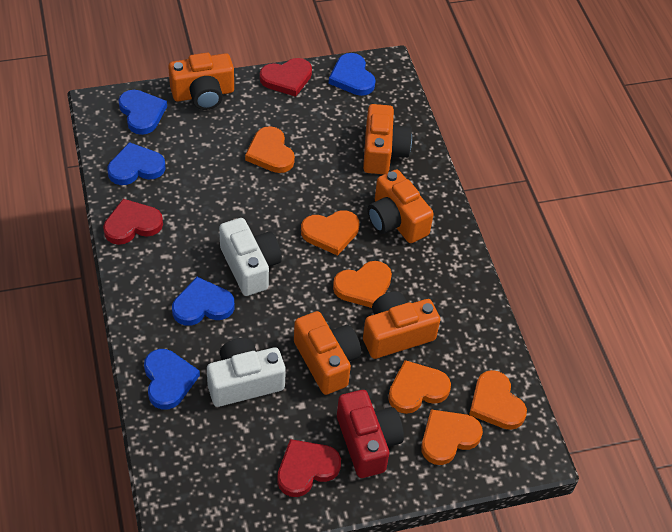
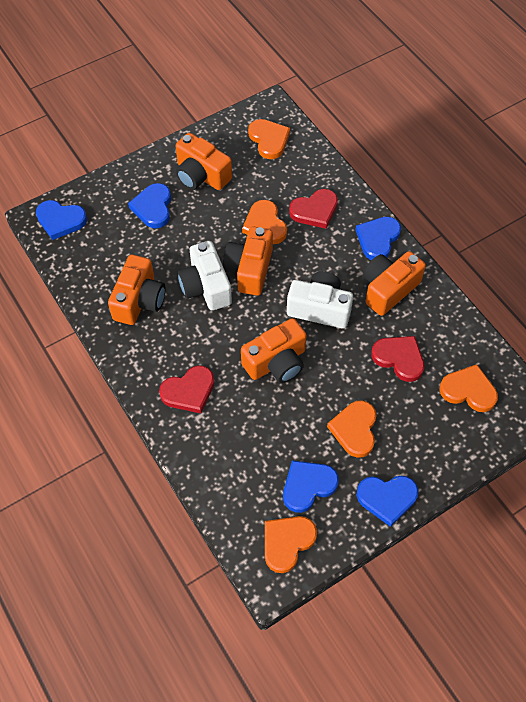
orange heart: [245,126,295,173] [301,210,359,256] [333,261,392,308] [388,360,451,414] [421,409,483,465] [469,370,527,430] = 6 -> [242,200,287,244] [248,119,290,159] [265,516,317,573] [327,400,377,458] [439,364,498,412] = 5
red camera: [337,390,404,478] = 1 -> none = 0

